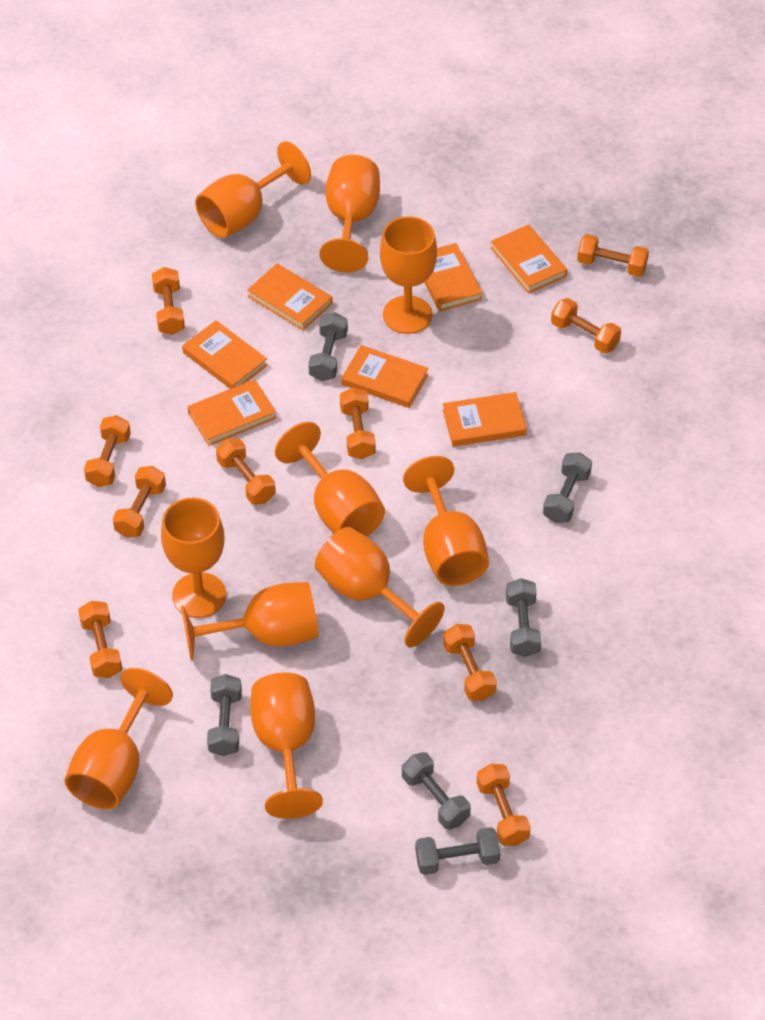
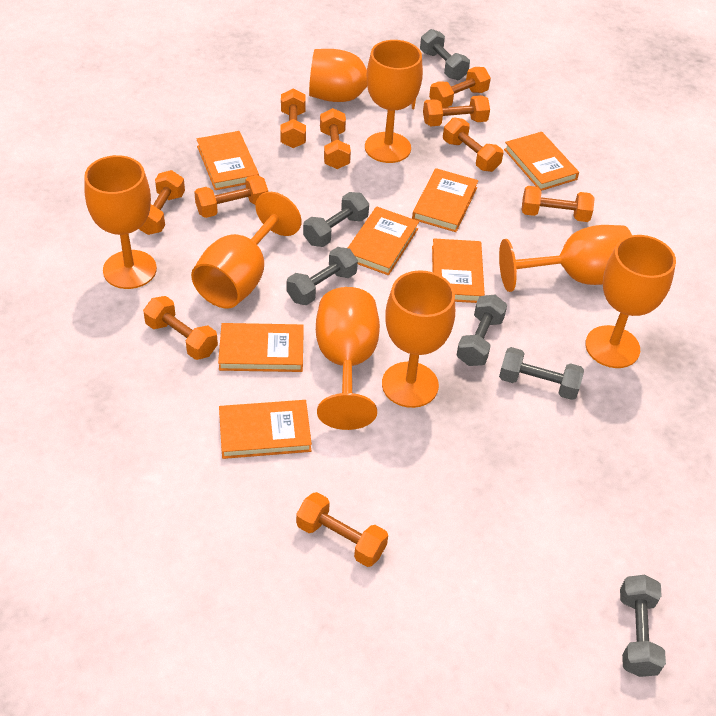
orange goblet: [64,668,173,809] [161,498,226,618] [181,582,319,660] [195,141,311,238] [250,673,323,819] [275,422,385,537] [315,527,445,647] [319,155,380,272] [380,216,437,334] [403,456,489,586] = 10 -> [84,155,157,289] [191,192,302,309] [309,49,416,109] [316,287,380,430] [365,40,423,163] [382,270,455,408] [499,225,632,292] [585,235,676,368] = 8

